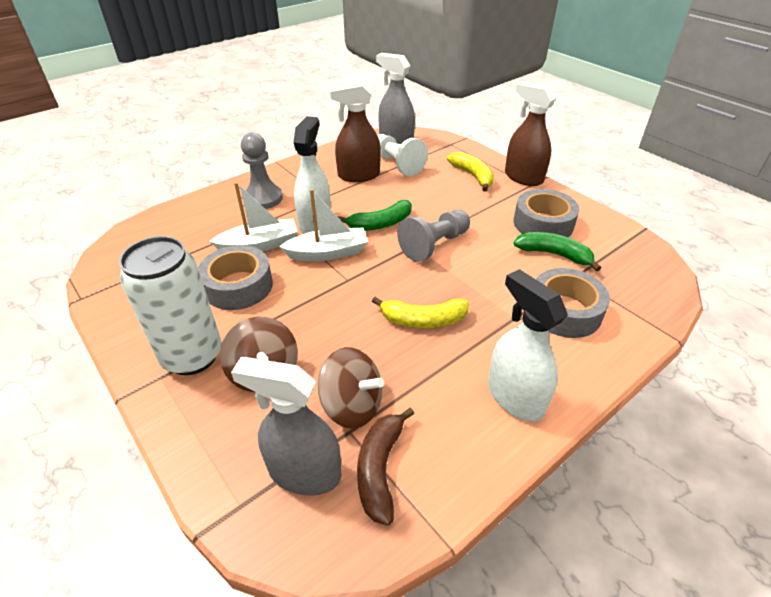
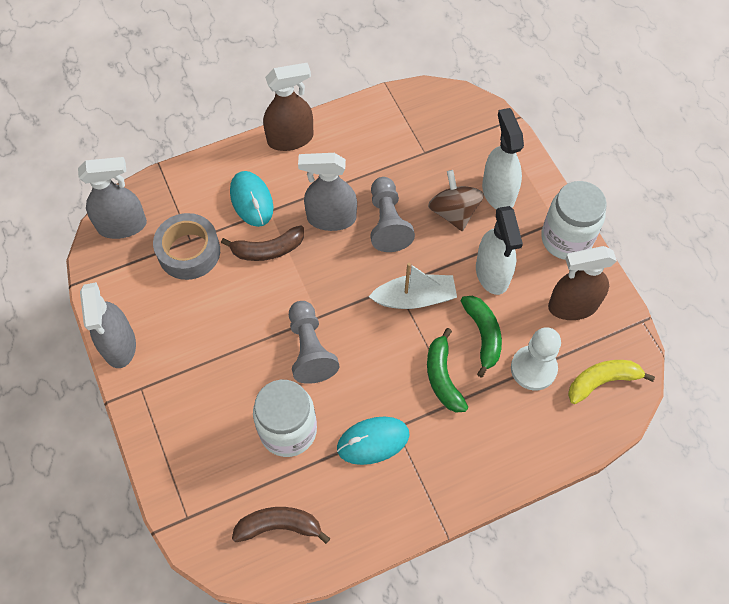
brown banana: [357,407,414,525] = 1 -> [221,225,304,261] [232,507,330,544] = 2
brown spinning top: [220,317,298,392] [318,347,384,429] = 2 -> [428,170,484,231] = 1
grey spray bottle: [231,357,341,496] [376,53,415,144] = 2 -> [78,157,147,239] [80,282,136,368] [298,153,357,231] = 3
grey tape: [198,245,273,310] [513,189,579,237] [536,268,610,338] = 3 -> [153,213,220,280] = 1
turquoise mouse: none = 0 -> [230,171,273,227] [337,417,410,465] = 2
white boat: [209,182,298,251] [279,189,368,261] = 2 -> [369,263,457,309] = 1
white can: [119,236,222,375] = 1 -> none = 0
white jar: none = 0 -> [253,380,317,457] [541,181,607,260] = 2
yellow banana: [372,297,469,328] [447,152,494,192] = 2 -> [568,360,655,404] = 1

